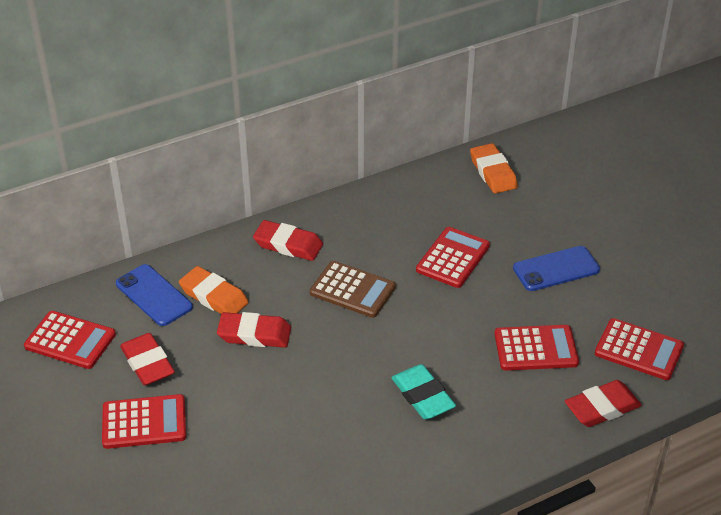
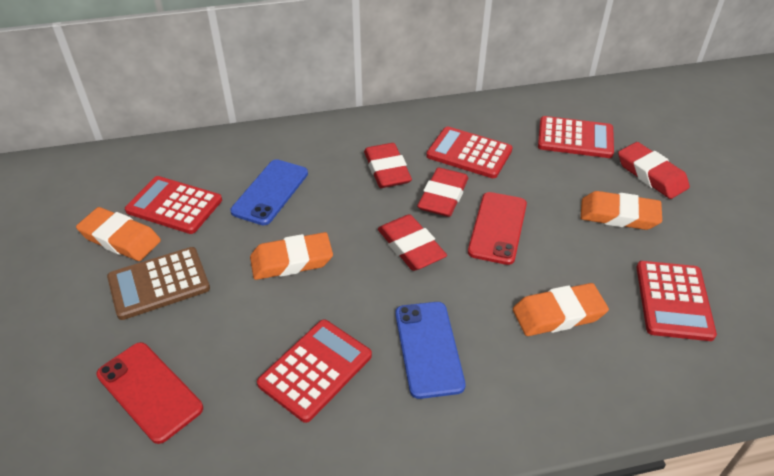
orange eraser: [179,266,249,314] [470,143,518,194] = 2 -> [76,207,161,261] [250,232,333,280] [513,283,609,336] [581,191,662,230] = 4
red phone: none = 0 -> [96,342,203,444] [468,192,527,265] = 2
turquoise eraser: [391,364,456,419] = 1 -> none = 0

